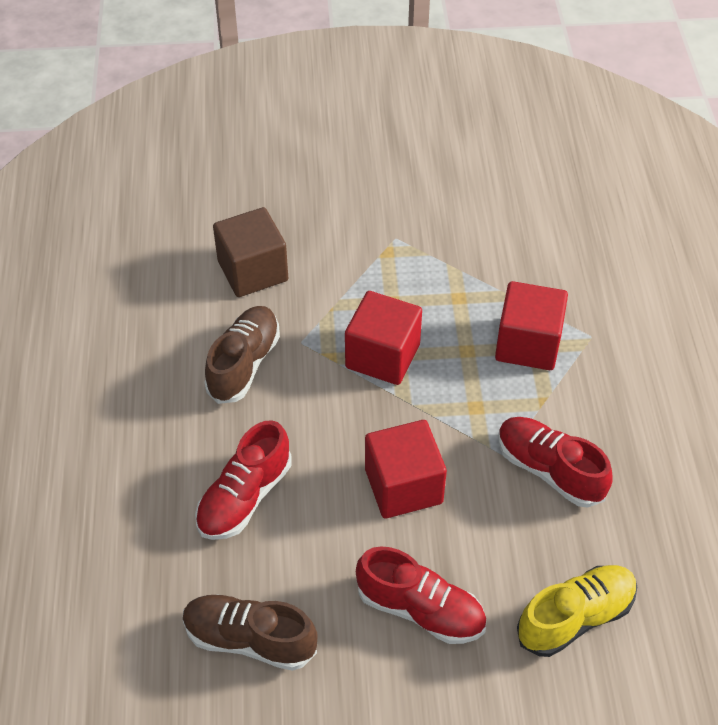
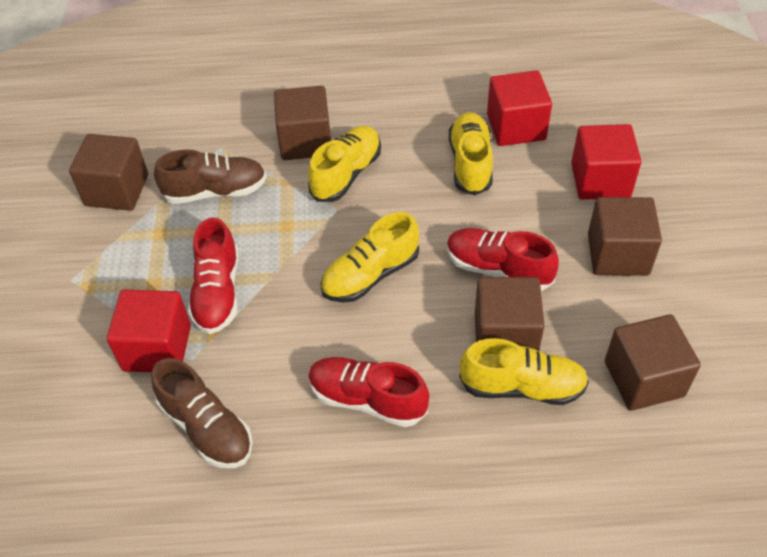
brown cube: [213,207,288,297] = 1 -> [69,134,148,211] [274,86,331,160] [475,277,545,351] [588,197,662,276] [605,314,701,411] = 5
yellow shoe: [517,565,637,657] = 1 -> [308,126,381,202] [321,212,419,303] [449,112,493,195] [460,338,589,405] = 4

